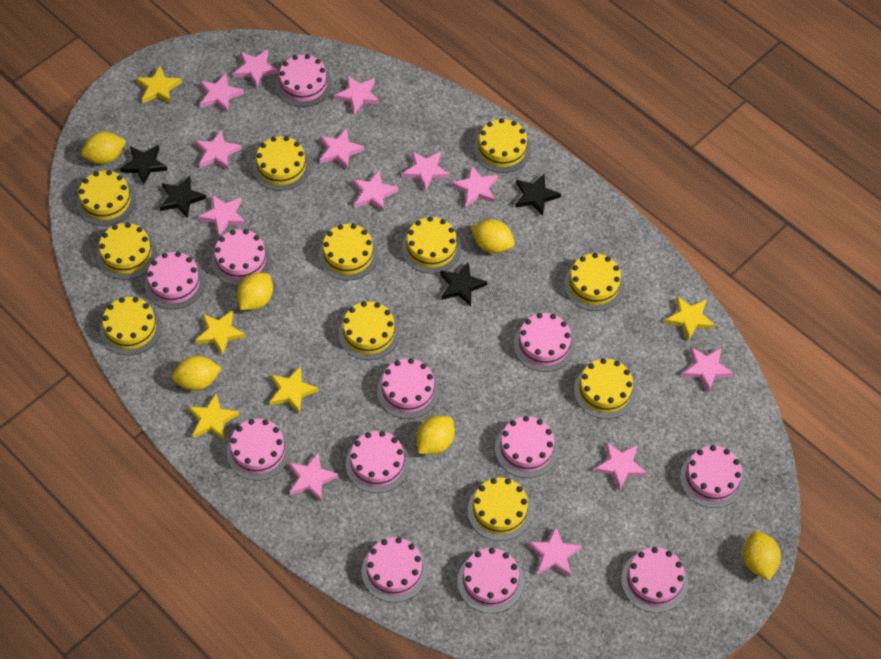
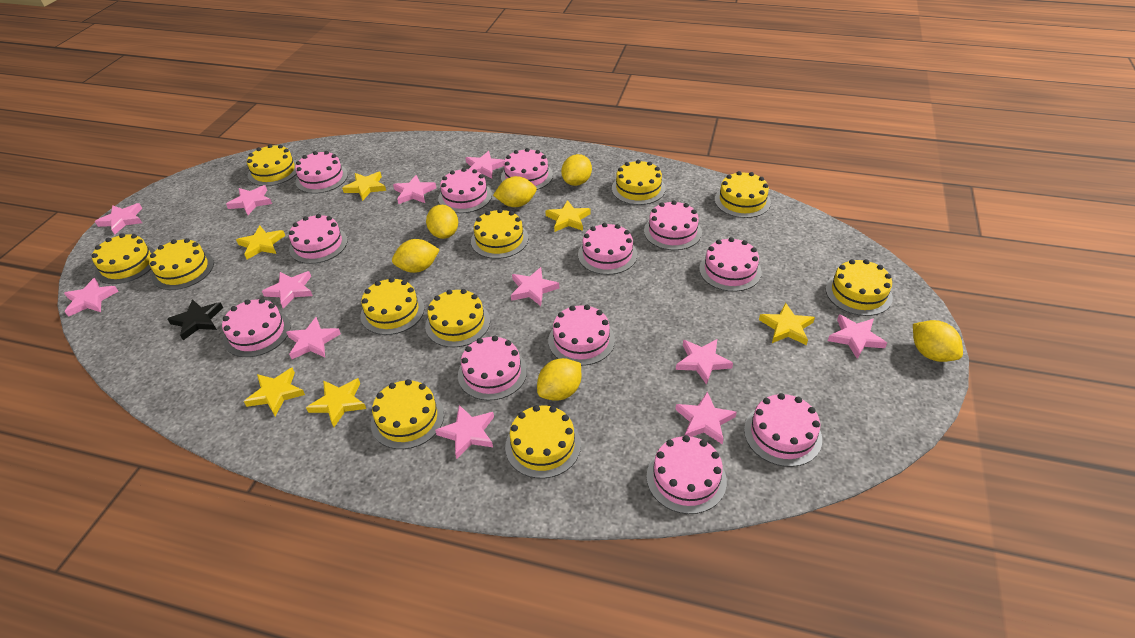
black star: [120,145,168,185] [159,176,206,218] [440,262,487,306] [515,174,561,216] = 4 -> [168,299,223,340] = 1
pink star: [195,130,242,170] [198,195,246,237] [200,73,244,113] [233,50,279,87] [288,452,339,501] [320,129,364,170] [334,75,379,115] [352,170,399,212] [402,151,449,192] [452,165,498,207] [528,527,582,577] [594,442,647,491] [682,347,733,392] = 13 -> [64,278,119,317] [95,203,142,235] [226,185,272,215] [262,271,313,309] [286,317,341,359] [393,175,436,204] [435,405,494,459] [466,151,505,178] [511,267,559,306] [675,391,737,445] [676,339,733,385] [828,314,887,359] = 12
yellow star: [136,66,182,104] [188,394,239,440] [195,310,246,356] [269,366,319,414] [665,296,715,341] = 5 -> [236,225,285,259] [244,368,305,416] [306,378,366,427] [342,172,386,201] [545,200,591,232] [759,303,815,345] = 6

